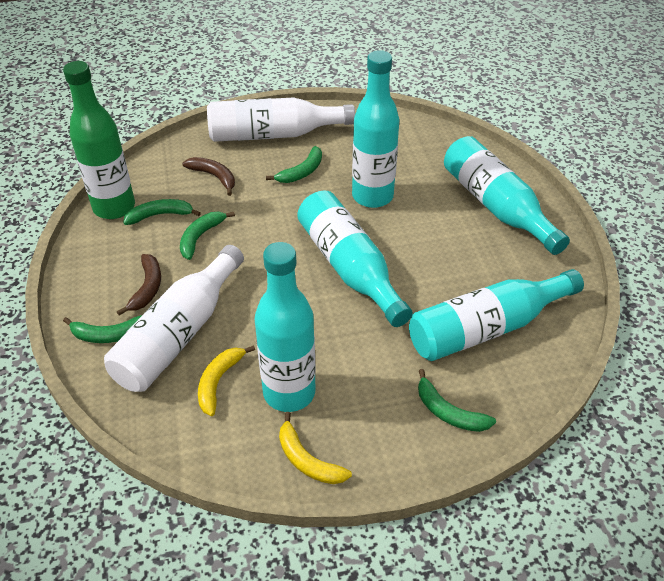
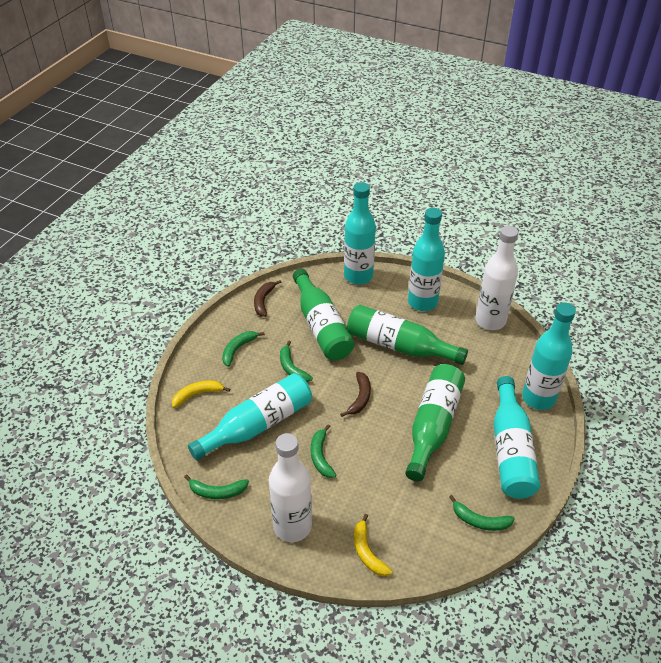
green bottle: [63,61,135,219] = 1 -> [293,269,355,360] [347,305,468,365] [405,364,465,482] = 3

